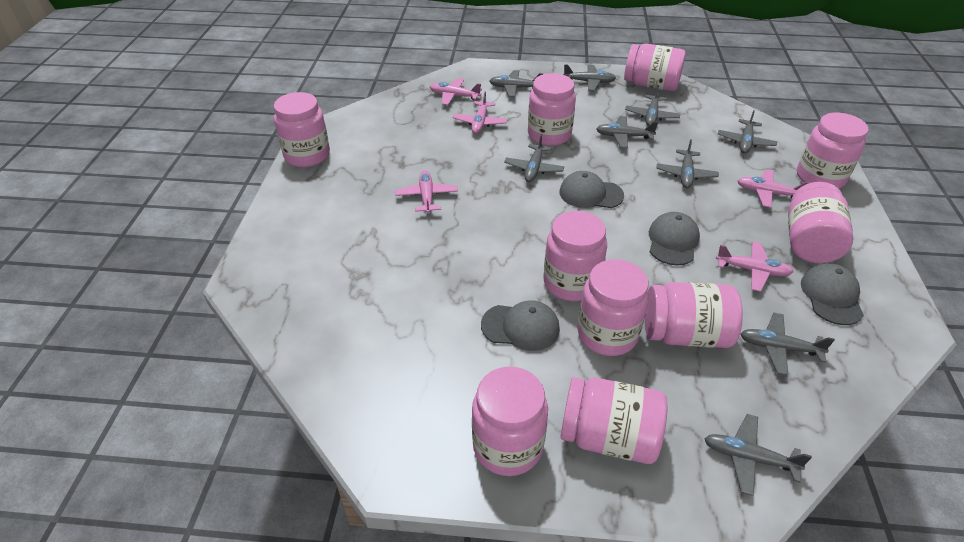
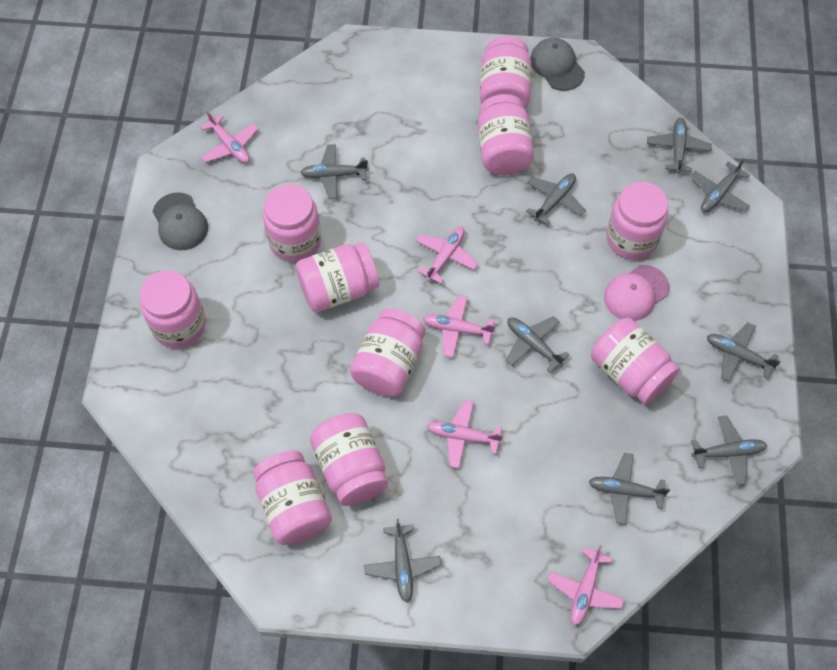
grey cap: [481,300,560,351] [559,171,624,208] [649,212,700,265] [801,263,864,325] = 4 -> [153,192,208,250] [530,38,585,91] = 2
pink cap: none = 0 -> [604,265,670,321] = 1

